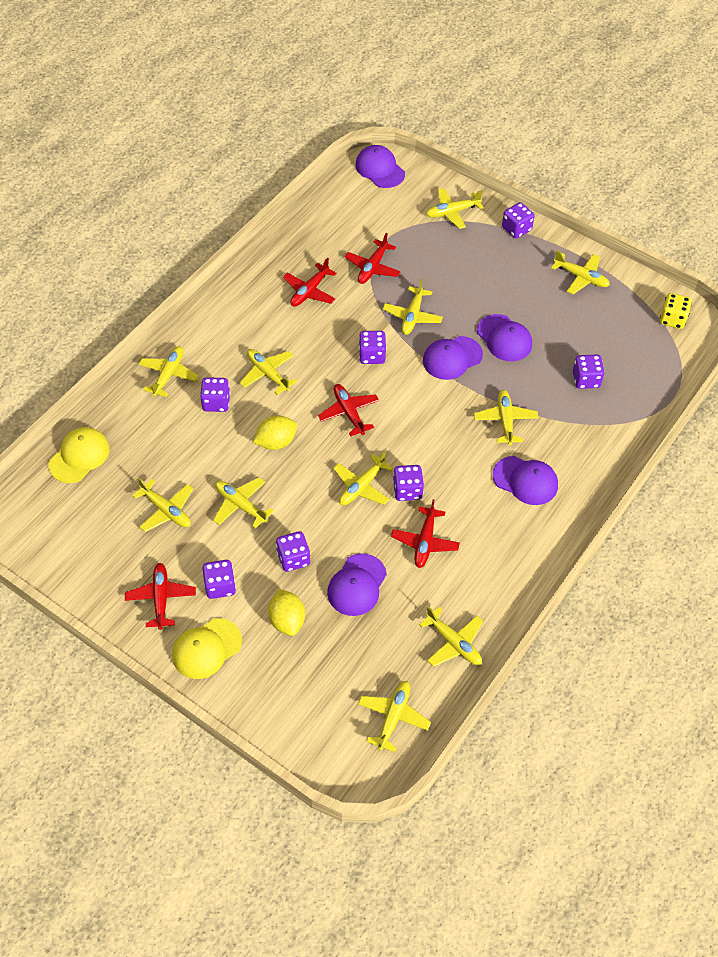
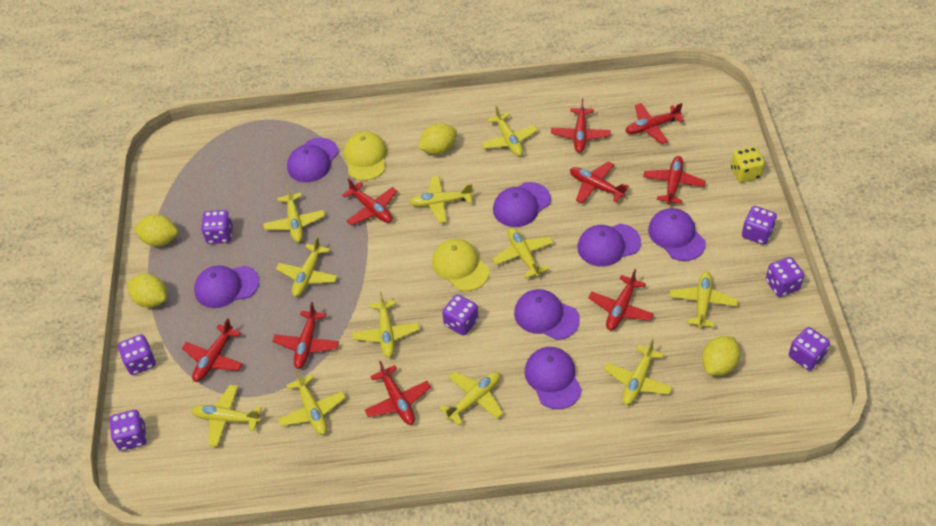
purple cap: [327,553,387,616] [355,145,405,188] [423,336,483,380] [477,314,532,361] [493,456,558,505] = 5 -> [194,266,259,308] [287,138,339,182] [493,182,551,227] [514,289,580,340] [525,347,582,409] [578,224,641,267] [648,208,706,261] = 7
red plane: [125,563,196,630] [283,257,337,307] [318,384,379,436] [345,233,401,284] [391,499,460,568] = 5 -> [182,318,243,382] [272,302,339,369] [342,178,397,225] [365,361,431,425] [551,98,610,153] [570,162,629,204] [589,269,654,330] [625,103,684,144] [643,156,706,205] = 9
yellow lemon: [253,416,297,450] [268,589,305,636] = 2 -> [128,274,167,308] [134,214,178,247] [418,123,457,155] [702,336,740,376] = 4

